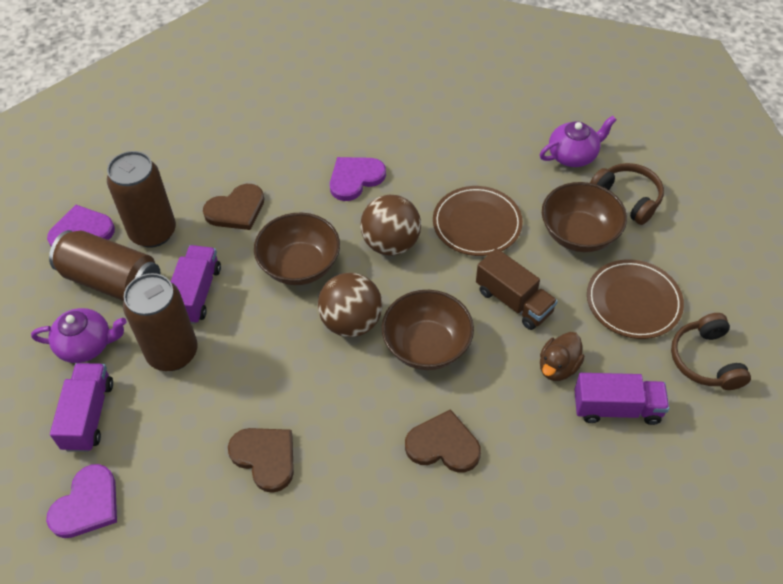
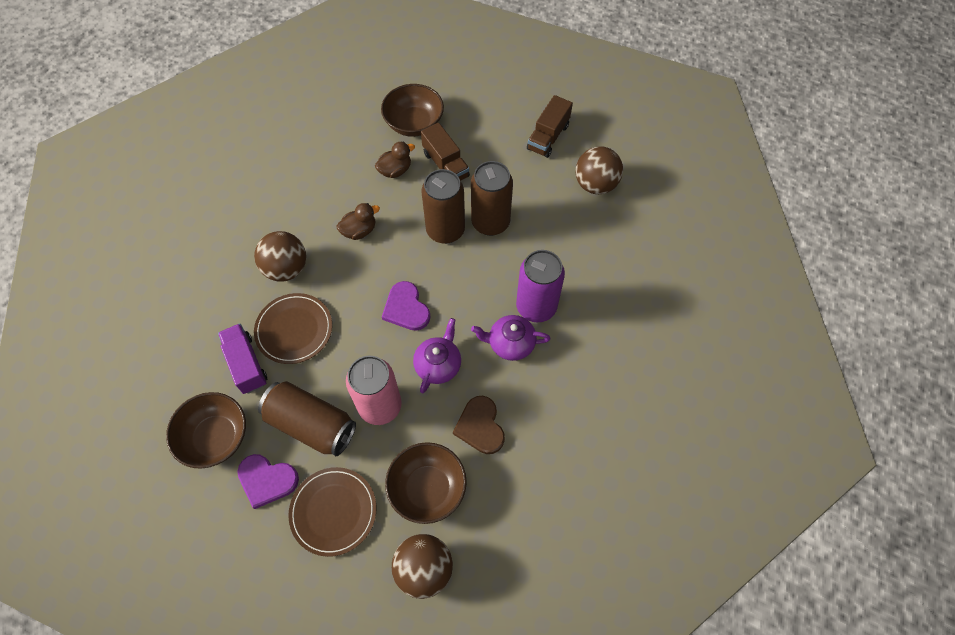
brown ball: [318,273,382,337] [360,195,421,256] = 2 -> [254,231,306,282] [392,534,453,599] [575,147,623,194] = 3
brown duck: [540,332,585,381] = 1 -> [337,203,380,240] [375,141,415,178] = 2
brown headphones: [590,163,664,225] [671,313,751,390] = 2 -> none = 0
brown heart: [203,184,264,230] [228,428,294,493] [405,409,481,472] = 3 -> [453,396,505,454] = 1
brown truck: [476,248,558,330] = 1 -> [421,123,470,181] [527,95,573,158] = 2
pink can: none = 0 -> [346,356,402,425] = 1
purple can: none = 0 -> [516,250,565,322] = 1
purple heart: [46,464,117,538] [47,205,115,246] [330,157,386,201] = 3 -> [237,454,299,509] [382,281,431,331] = 2
purple truck: [50,363,113,452] [171,245,221,324] [574,373,669,425] = 3 -> [218,323,267,394] = 1

